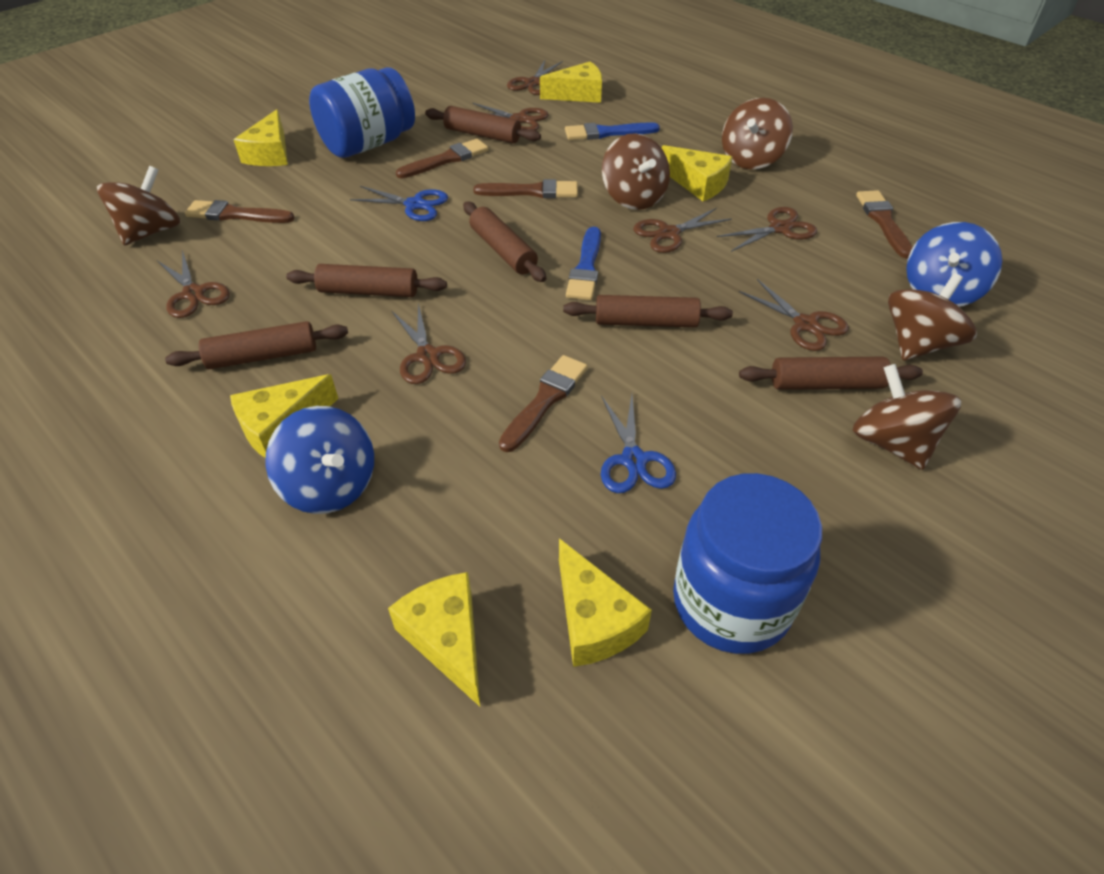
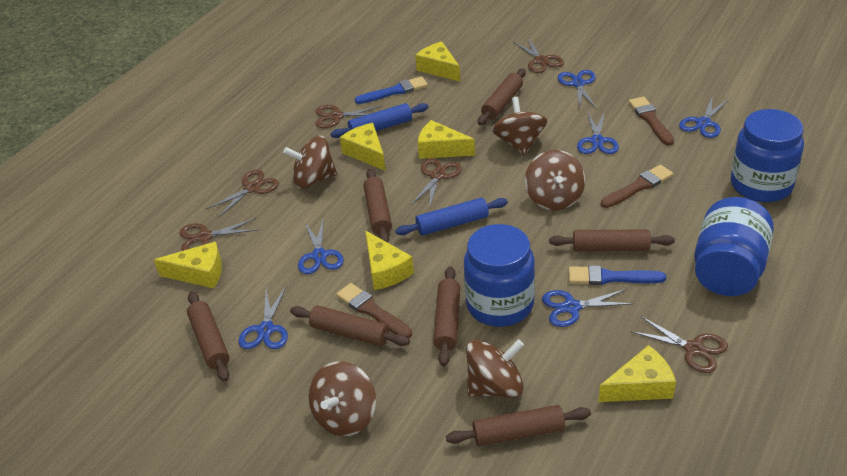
blue jar: [309,67,415,158] [673,473,822,654] = 2 -> [464,224,535,327] [694,197,774,296] [731,109,804,202] = 3
blue rolling pin: none = 0 -> [330,103,429,138] [395,198,508,235] = 2
blue scissors: [350,186,448,221] [601,395,676,493] = 2 -> [238,287,288,349] [298,217,344,274] [542,289,634,327] [558,70,597,109] [577,111,619,154] [679,95,730,138] = 6
blue spinning top: [266,406,374,514] [906,222,1002,307] = 2 -> none = 0
brown brush: [185,200,295,223] [396,139,489,178] [473,179,578,198] [499,355,588,452] [856,190,913,258] = 5 -> [336,283,412,339] [601,165,673,208] [629,97,674,146] = 3
brown rolling pin: [165,321,348,369] [286,264,447,297] [425,106,541,143] [463,202,546,282] [563,295,733,328] [739,357,923,390] = 6 -> [187,291,229,382] [290,305,410,347] [363,169,392,243] [433,266,460,366] [446,405,591,446] [478,68,526,125] [549,230,675,251] = 7
brown scissors: [157,250,230,318] [391,303,466,384] [472,103,549,130] [507,60,563,95] [633,208,732,253] [717,207,817,252] [739,279,849,351] = 7 -> [179,218,257,251] [206,170,279,218] [315,105,382,128] [411,158,462,207] [513,38,564,73] [631,316,728,373] = 6

